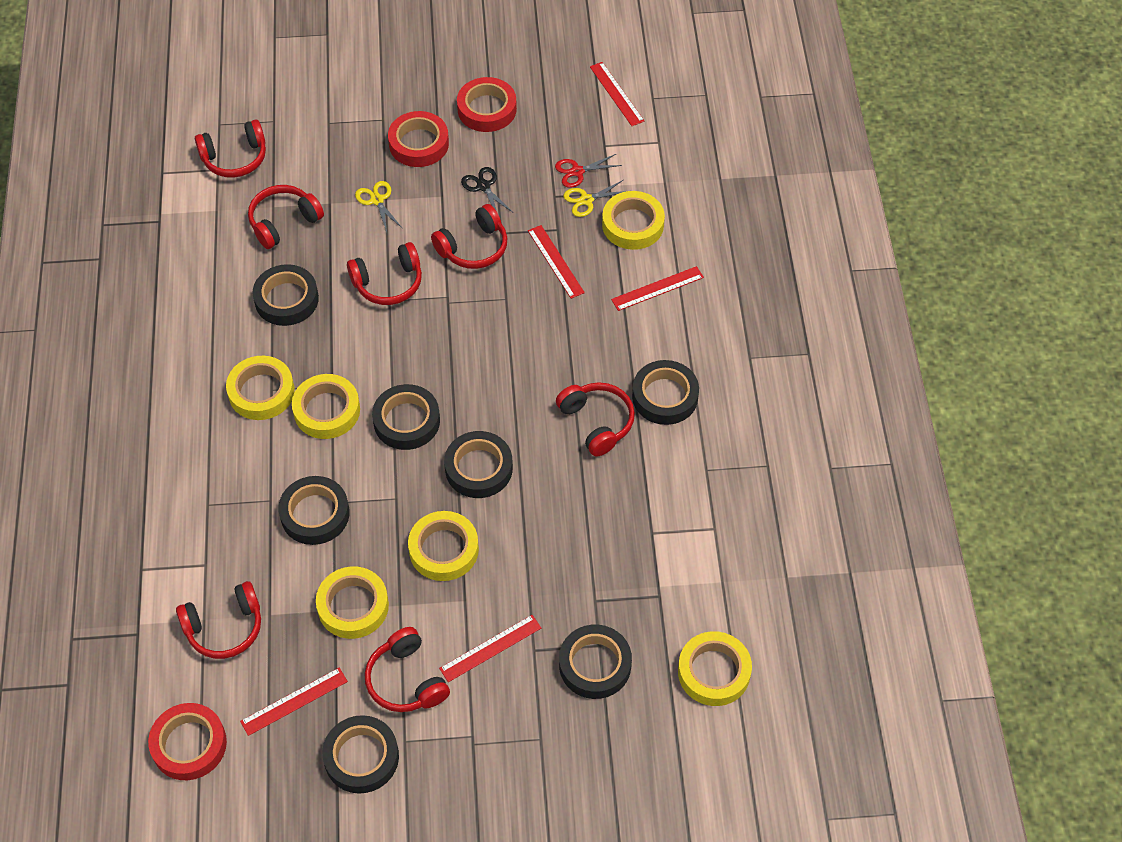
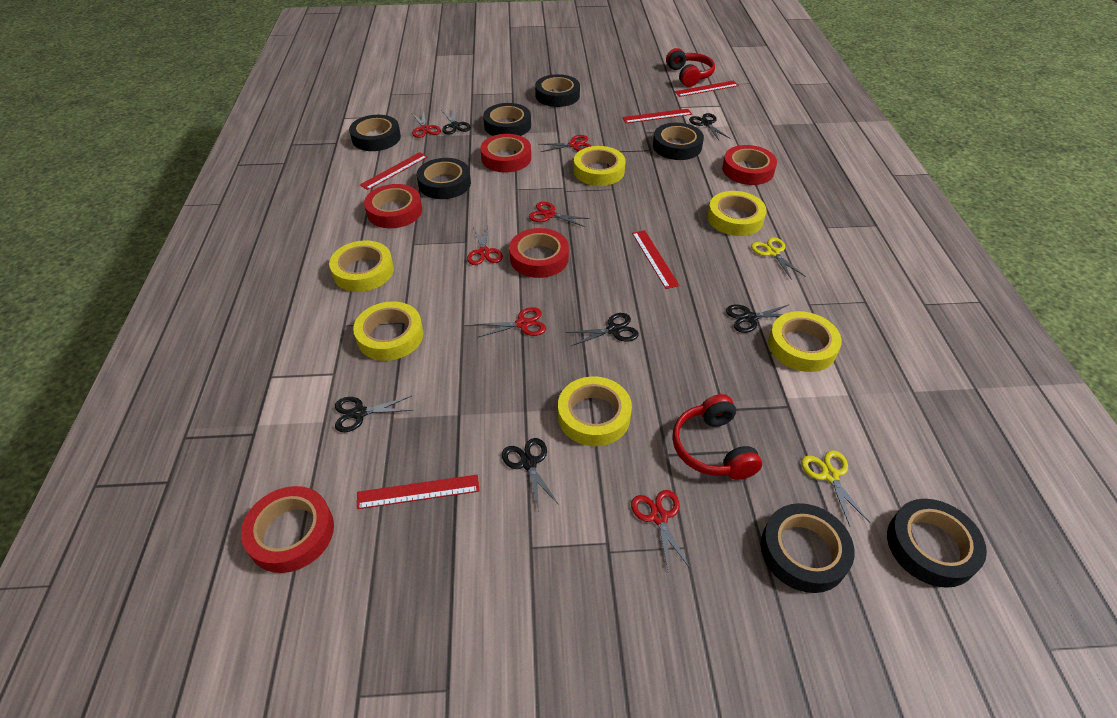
black scissors: [461,167,512,212] = 1 -> [335,396,413,432] [441,109,471,135] [502,438,559,512] [566,313,639,346] [689,113,731,140] [726,304,790,333] = 6
red headphones: [176,581,261,659] [195,119,266,178] [248,185,324,249] [347,242,422,305] [365,627,450,712] [431,204,507,269] [556,382,635,456] = 7 -> [666,48,715,87] [672,394,762,480] = 2
red scissors: [555,154,622,188] = 1 -> [412,111,441,138] [467,225,503,265] [475,307,546,338] [529,202,590,227] [538,135,591,152] [631,490,691,570] = 6
red tape: [148,703,227,780] [388,111,449,167] [457,77,517,132] = 3 -> [241,486,334,573] [364,184,422,228] [480,134,531,173] [509,228,569,278] [722,145,777,185] = 5

